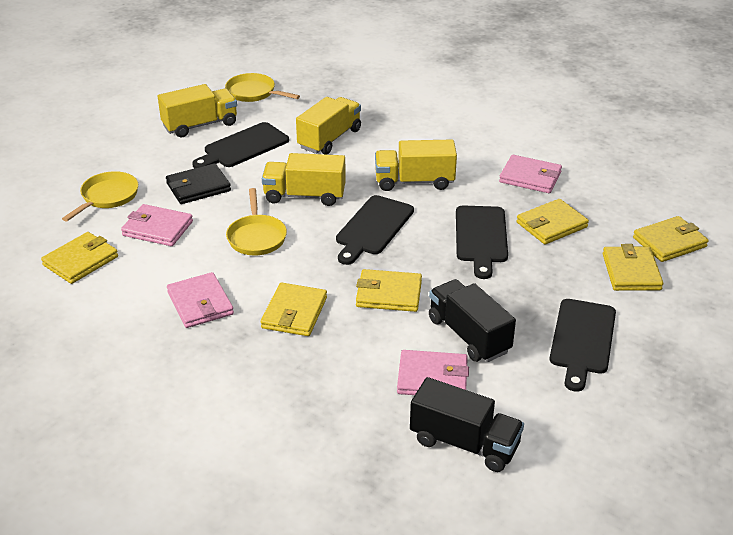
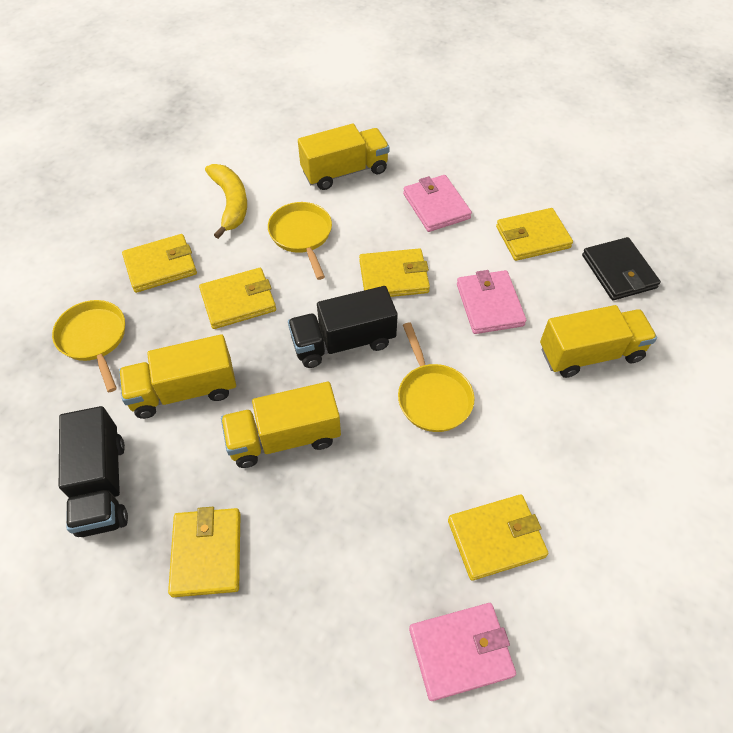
black cutting board: [192,122,289,168] [336,195,414,265] [456,206,508,279] [549,299,616,392] = 4 -> none = 0
pink wallet: [121,204,193,246] [167,272,234,328] [397,350,469,395] [499,155,562,193] = 4 -> [403,175,472,232] [409,603,516,701] [457,270,526,334] = 3
yellow banana: none = 0 -> [205,164,247,239] = 1

